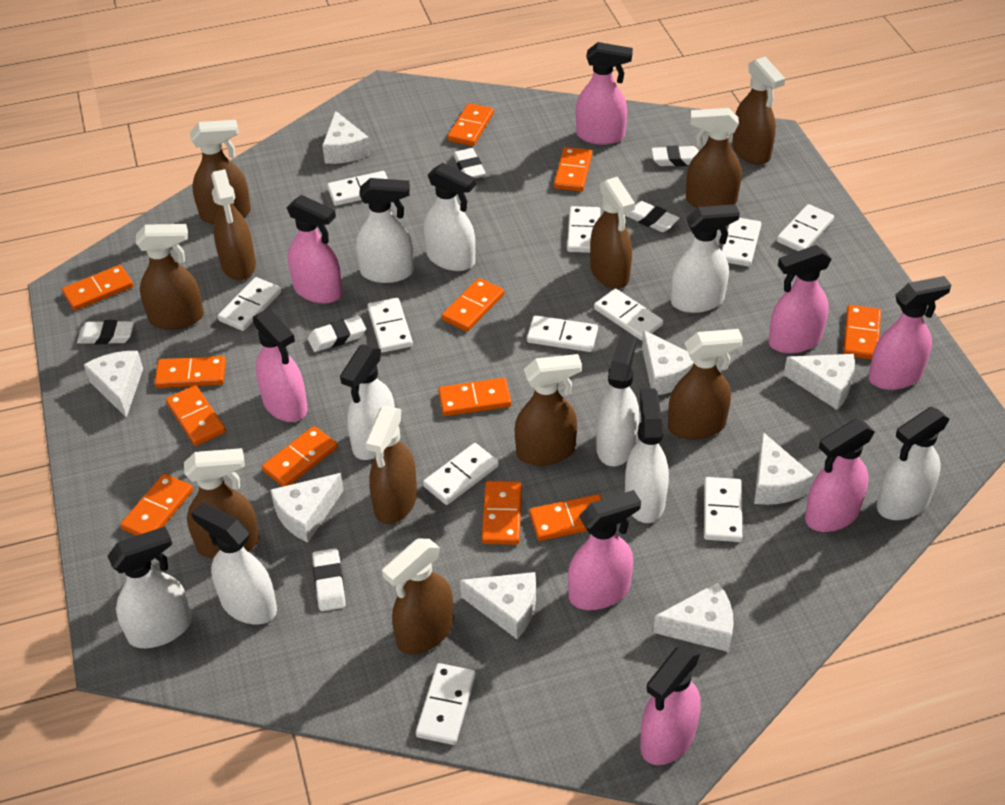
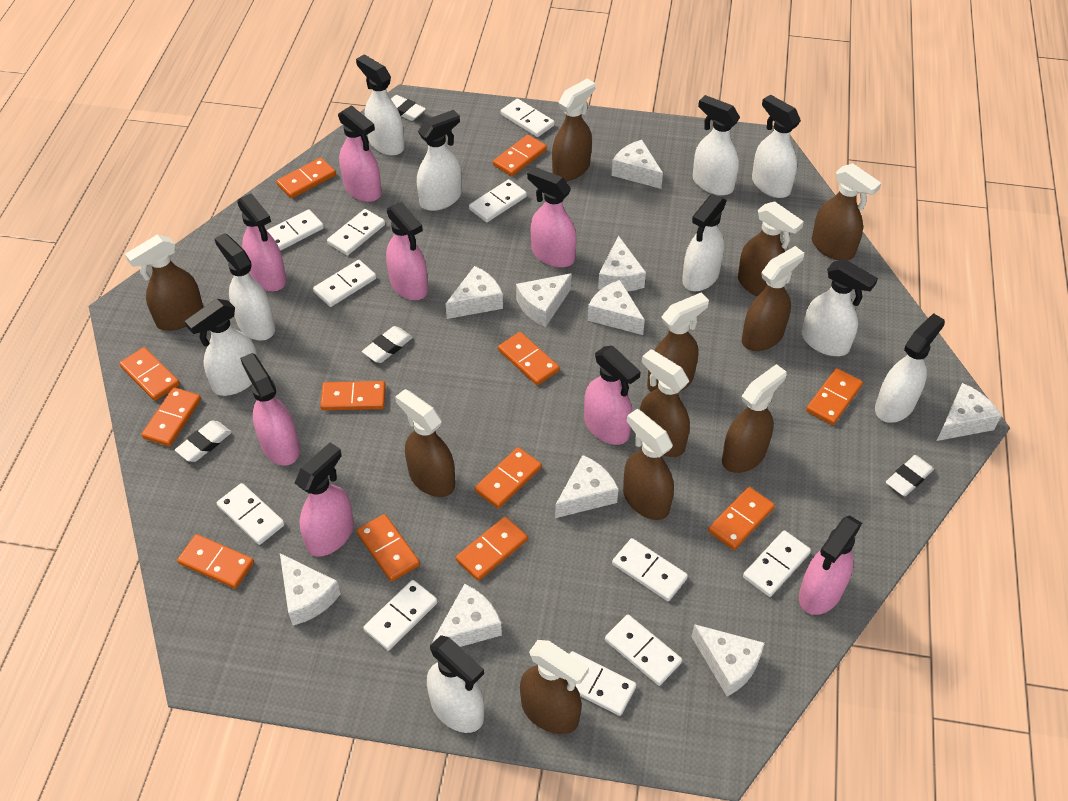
white cheese: [84,351,143,418] [270,473,344,542] [322,111,370,164] [460,572,536,639] [642,330,694,395] [653,582,734,652] [754,432,813,505] [784,354,855,410] = 8 -> [280,553,341,625] [432,584,502,647] [446,266,503,319] [516,273,572,327] [555,455,618,518] [588,280,645,335] [598,235,646,292] [612,140,663,189] [691,624,765,696] [937,383,1002,441] = 10
white eraser: [77,320,134,344] [308,316,366,352] [312,548,346,611] [453,148,486,178] [625,201,679,232] [652,145,699,166] = 6 -> [175,421,232,462] [362,326,413,363] [391,95,426,121] [886,455,934,496] = 4
white spray bottle: [108,526,192,648] [191,502,277,624] [340,344,395,460] [356,178,414,283] [424,163,476,271] [596,334,639,466] [625,388,669,523] [671,204,740,313] [877,407,950,520] = 9 -> [185,299,258,396] [214,233,275,341] [356,55,405,156] [417,110,462,211] [427,635,484,733] [682,194,727,291] [693,95,740,196] [752,95,801,198] [802,259,878,356] [875,313,945,423] = 10

